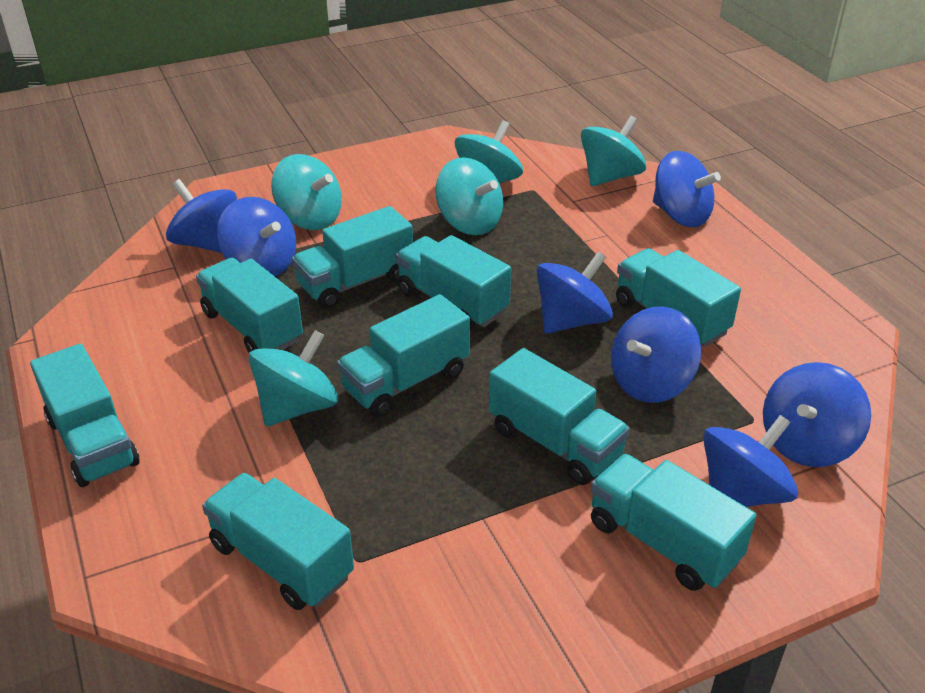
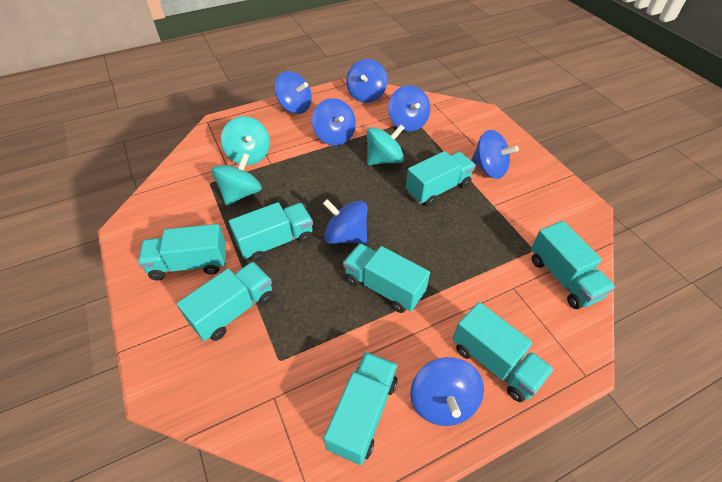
turquoise spinning top: [249,330,338,427] [271,154,342,230] [435,157,503,235] [455,120,523,183] [581,116,646,186] = 5 -> [211,153,262,206] [221,116,270,165] [367,125,404,165] = 3
turquoise truck: [30,344,140,487] [196,258,303,353] [202,473,354,610] [292,206,413,309] [337,294,470,417] [396,235,511,330] [489,348,630,485] [591,454,756,591] [616,248,741,347] = 9 -> [138,224,226,280] [177,262,273,341] [229,202,313,262] [324,352,398,465] [343,243,430,313] [406,151,475,206] [453,302,554,402] [531,221,615,309] = 8

